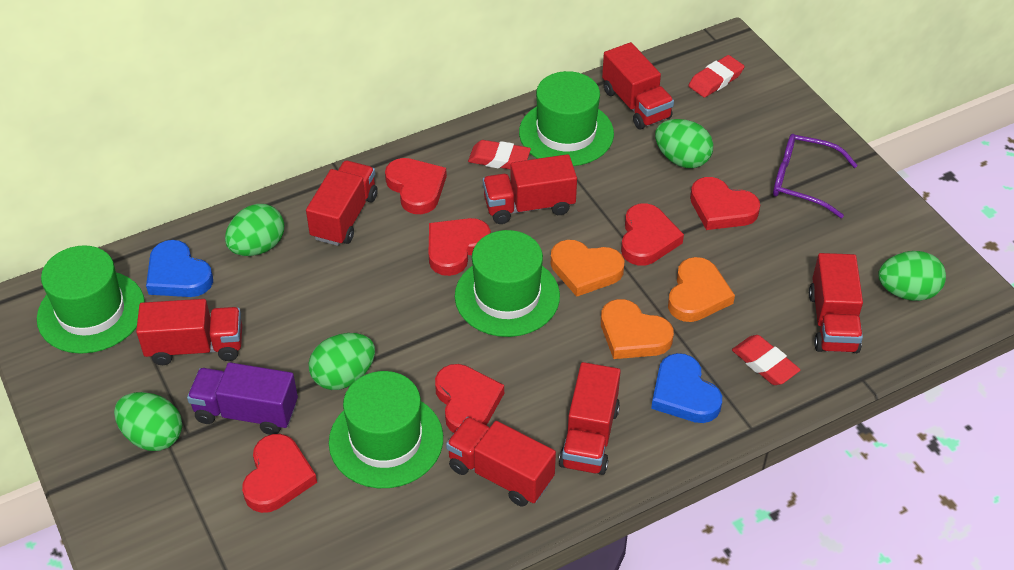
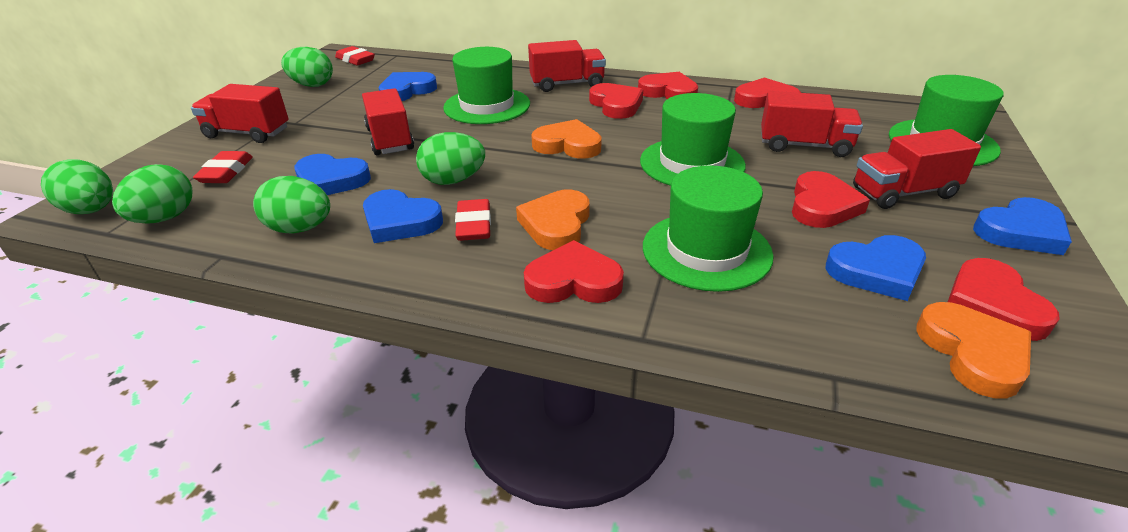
blue heart: [146,240,213,297] [651,353,722,423] = 2 -> [294,154,371,195] [363,189,443,243] [379,72,437,101] [826,235,926,301] [973,197,1072,255] = 5
purple glasses: [773,134,858,218] = 1 -> none = 0
purple truck: [187,362,298,435] = 1 -> none = 0
red truck: [136,299,242,365] [306,161,378,246] [446,417,556,507] [483,154,577,224] [559,362,621,475] [602,42,674,129] [809,253,863,353] = 7 -> [191,84,289,143] [362,88,414,155] [528,40,606,92] [761,91,863,157] [853,129,981,209] = 5

